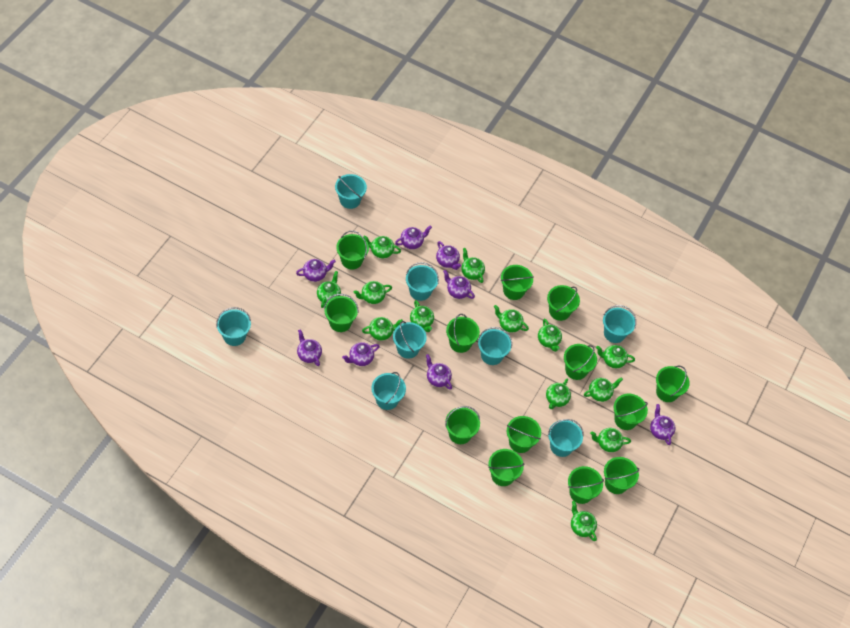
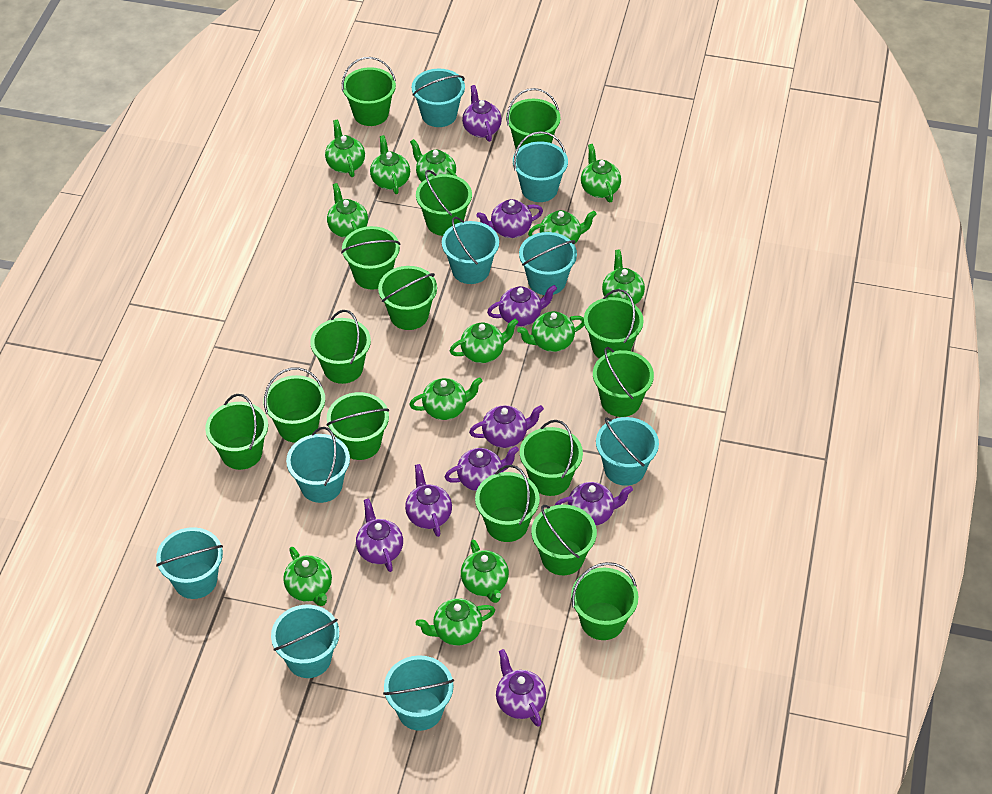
green bucket: [324,294,358,332] [336,231,369,269] [445,406,480,444] [446,314,480,353] [488,449,525,486] [501,265,534,300] [507,416,541,453] [547,285,580,321] [564,344,597,380] [568,466,604,504] [604,457,639,494] [614,394,648,430] [656,366,690,402] = 13 -> [205,394,268,470] [263,367,325,443] [310,310,371,384] [326,392,389,460] [341,226,400,290] [342,57,396,126] [378,266,437,330] [416,170,472,236] [475,465,540,542] [506,88,561,149] [520,420,583,496] [531,504,597,575] [571,562,638,640] [584,289,644,358] [593,347,654,417] = 15
purple teapot: [296,259,336,282] [297,329,322,366] [342,342,380,366] [395,226,432,249] [426,354,452,390] [436,241,461,270] [443,270,475,299] [650,404,675,445] = 8 -> [356,498,403,572] [405,464,452,537] [445,446,519,491] [462,85,502,142] [469,405,544,448] [476,199,543,238] [487,285,557,327] [496,649,546,727] [555,482,633,526] = 9
turquoise bucket: [216,307,251,346] [335,174,367,209] [371,372,406,410] [393,321,427,359] [406,262,439,301] [478,327,512,365] [548,419,583,457] [603,305,636,343] = 8 -> [156,527,223,599] [271,604,339,678] [286,427,350,503] [383,655,454,731] [412,69,465,127] [442,217,499,284] [513,131,568,202] [519,232,577,295] [596,417,659,486] = 9

